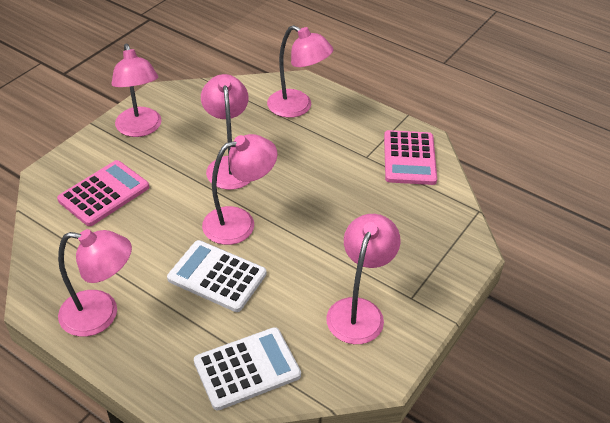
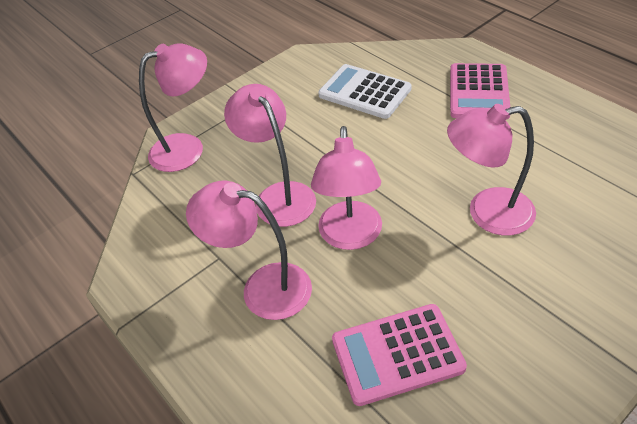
pink lamp: [58,229,132,337] [112,44,162,137] [201,74,251,190] [202,134,277,245] [267,25,333,118] [326,214,401,344] = 6 -> [139,43,207,172] [186,181,312,320] [224,84,316,227] [311,126,382,250] [447,104,536,235] = 5
white calculator: [167,240,266,312] [194,327,301,410] = 2 -> [318,64,411,119] = 1

